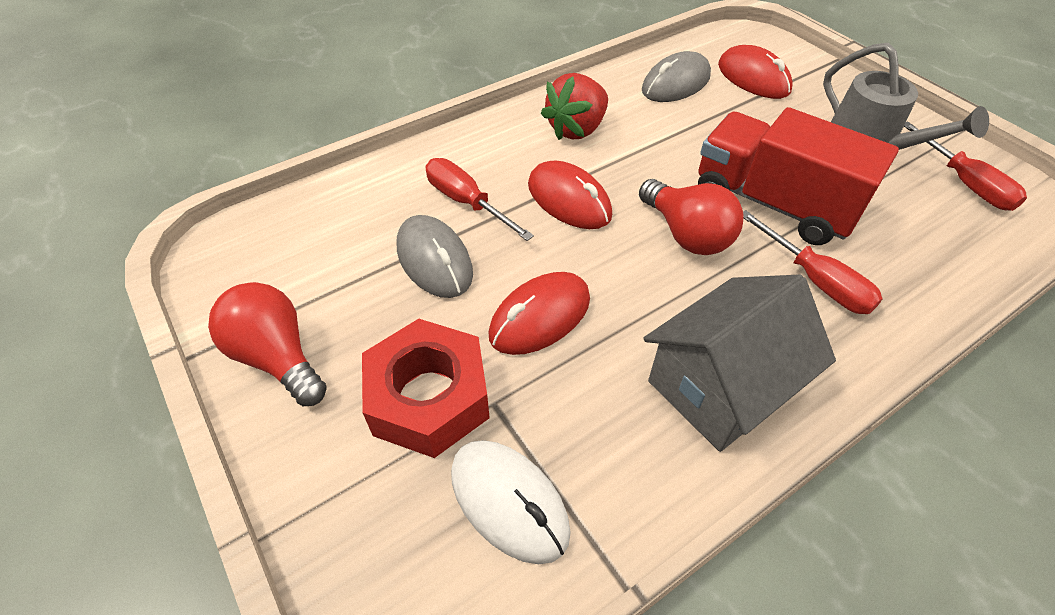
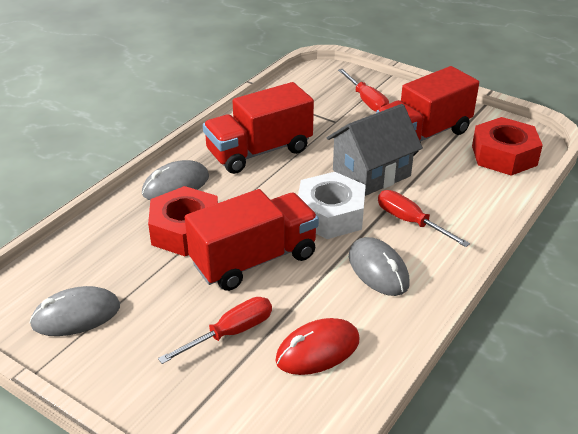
grey mouse: [397,215,473,298] [642,51,711,102] = 2 -> [29,286,120,336] [142,160,209,200] [349,237,410,296] = 3
grey watering can: [823,43,989,150] = 1 -> none = 0
red light bulb: [208,282,327,406] [639,179,743,255] = 2 -> none = 0
red mouse: [489,272,590,355] [528,160,612,229] [718,45,793,99] = 3 -> [275,318,360,375] = 1
red nut: [362,319,490,458] = 1 -> [148,186,218,256] [472,117,543,176] = 2
red strawberry: [541,73,608,140] = 1 -> none = 0
red truck: [698,107,899,245] = 1 -> [185,189,319,291] [203,82,314,174] [376,66,479,155] = 3
white mouse: [451,440,571,564] = 1 -> none = 0
white nut: none = 0 -> [298,172,366,239] = 1

